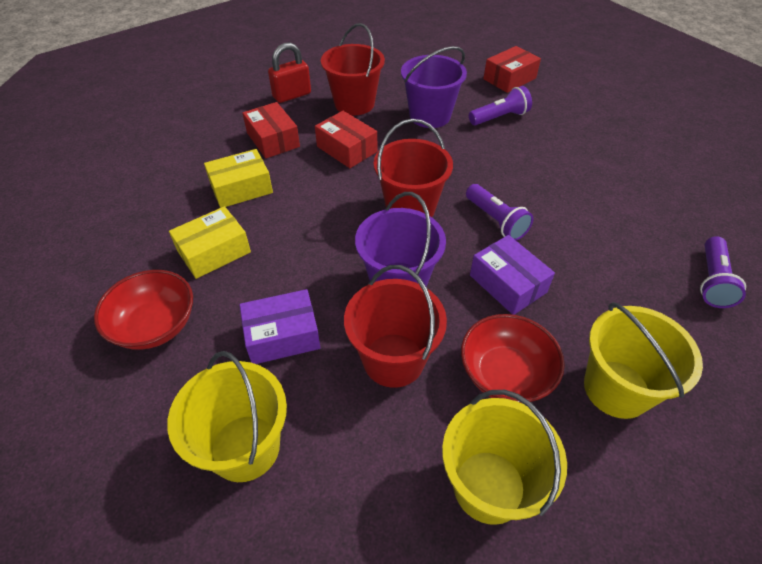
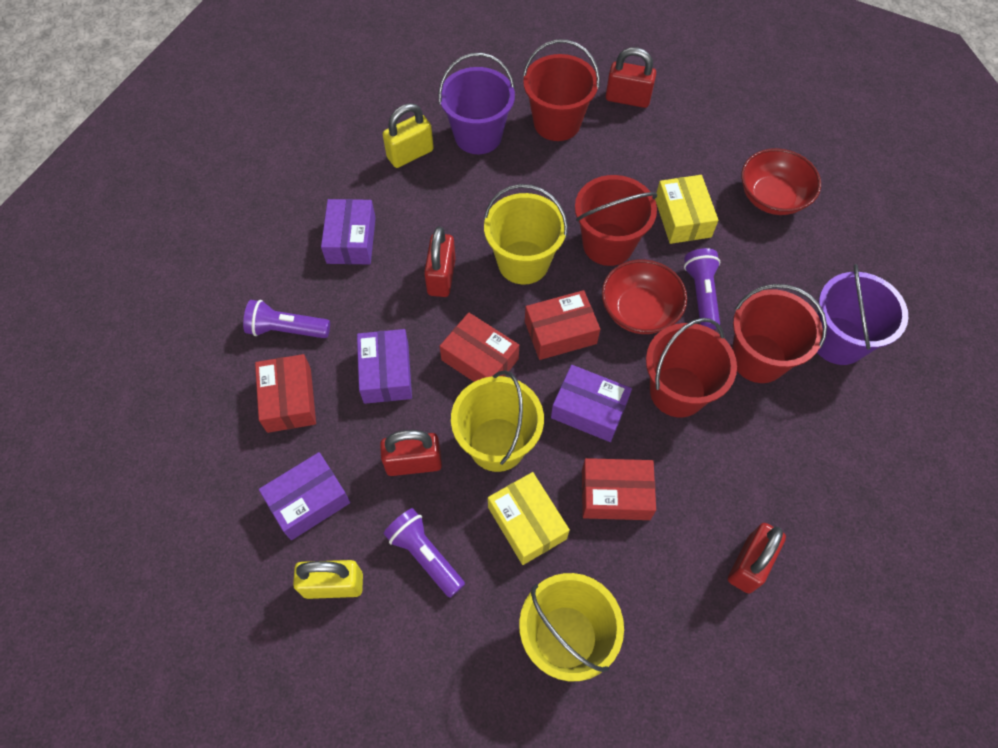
purple box: [239,289,321,364] [470,235,555,315] = 2 -> [259,452,350,540] [321,199,376,264] [357,329,412,404] [551,365,632,442] = 4
red box: [243,102,300,158] [315,111,377,168] [483,46,541,93] = 3 -> [255,354,316,433] [440,312,519,382] [525,290,600,360] [582,458,656,520] = 4
red bucket: [321,23,385,115] [344,265,447,388] [374,119,453,217] = 3 -> [523,40,600,141] [575,175,657,266] [646,318,737,417] [732,284,827,383] = 4
red padlock: [268,42,311,103] = 1 -> [380,430,442,476] [424,226,456,297] [606,47,656,108] [728,523,786,593] = 4
yellow padlock: none = 0 -> [293,560,363,599] [383,103,434,168] = 2

